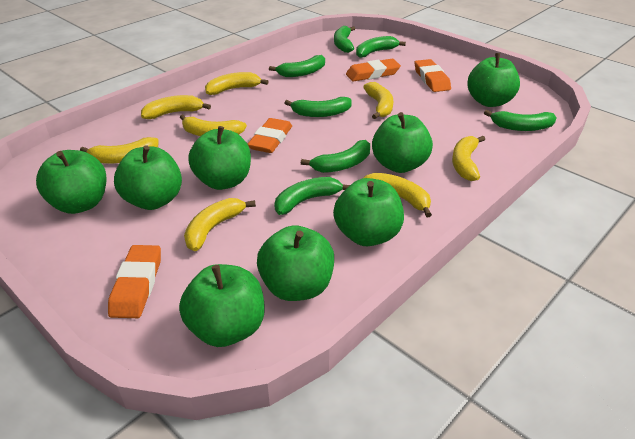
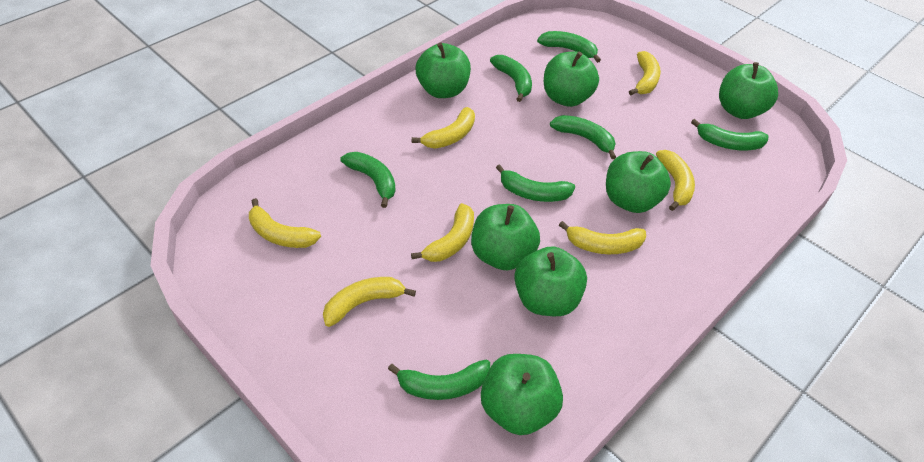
green apple: [36,150,106,214] [114,145,182,210] [179,264,265,347] [188,126,251,190] [257,225,334,301] [333,178,404,246] [372,112,433,173] [467,53,520,107] = 8 -> [416,43,471,98] [471,204,540,270] [481,354,563,435] [514,246,587,316] [544,52,599,107] [606,151,671,213] [719,62,778,119] = 7
orange eraser: [108,245,161,318] [248,118,292,153] [346,59,401,82] [415,59,451,92] = 4 -> none = 0
yellow banana: [80,137,159,164] [141,95,211,119] [180,114,247,136] [184,198,256,251] [205,72,269,95] [363,82,393,119] [363,173,432,217] [452,136,485,181] = 8 -> [249,198,321,248] [323,277,416,327] [411,203,474,262] [412,107,475,149] [559,221,646,254] [629,51,661,95] [656,150,695,211] = 7

